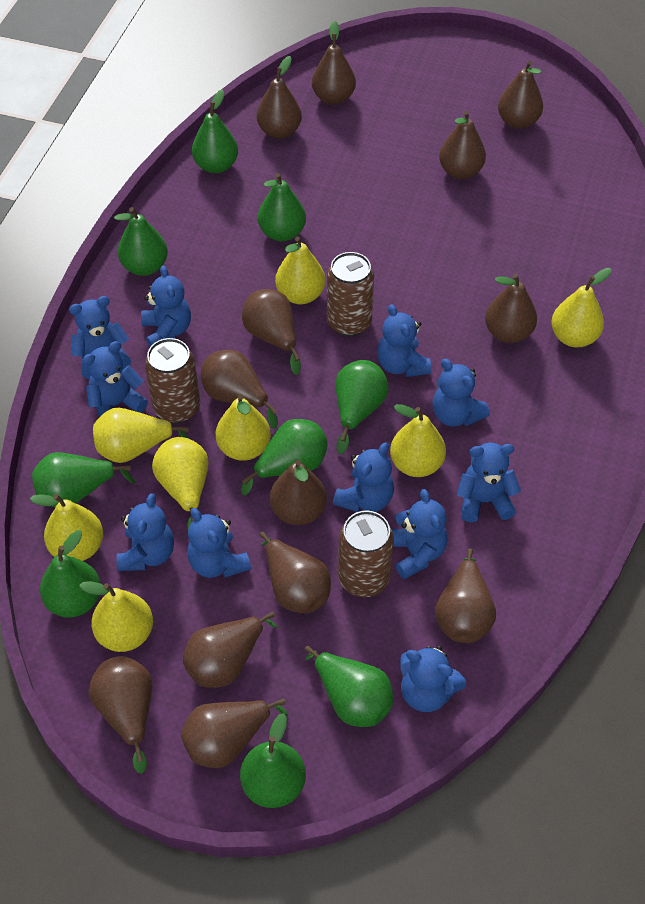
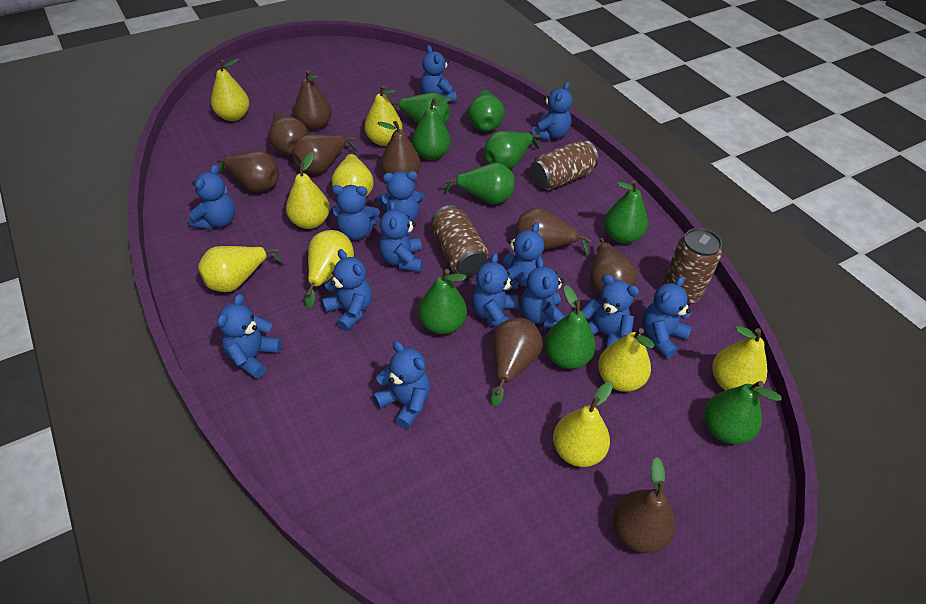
blue teddy bear: [69,296,131,379] [82,341,148,417] [116,493,174,571] [141,265,191,347] [187,508,251,578] [333,442,394,512] [377,304,432,377] [392,489,447,579] [400,645,466,712] [433,359,490,427] [457,443,521,522] = 11 -> [189,165,235,230] [217,294,282,379] [322,249,372,331] [331,185,380,240] [373,341,430,428] [377,171,425,222] [379,201,423,272] [420,45,457,102] [472,253,518,328] [503,222,544,289] [520,257,567,328] [532,82,573,140] [581,274,639,349] [642,276,692,358] = 14
brown pear: [89,656,152,774] [181,699,288,768] [183,612,278,688] [201,350,278,429] [242,289,301,375] [257,56,302,139] [260,532,331,613] [270,460,327,525] [312,21,356,105] [435,548,496,643] [439,111,486,179] [485,274,537,343] [498,61,543,129] = 13 -> [216,151,279,192] [269,112,308,155] [292,134,357,174] [294,70,332,130] [378,121,421,174] [491,317,543,406] [516,207,591,256] [590,238,637,295] [612,457,675,553] = 9
yellow pear: [30,494,103,561] [79,581,153,652] [93,408,190,463] [152,437,208,530] [216,394,271,461] [275,237,326,304] [390,404,446,477] [551,268,612,347] = 8 -> [198,246,284,292] [211,59,249,121] [286,152,330,229] [305,230,354,309] [332,152,374,197] [364,85,402,146] [553,382,613,467] [598,328,655,392] [712,326,767,390] = 9

